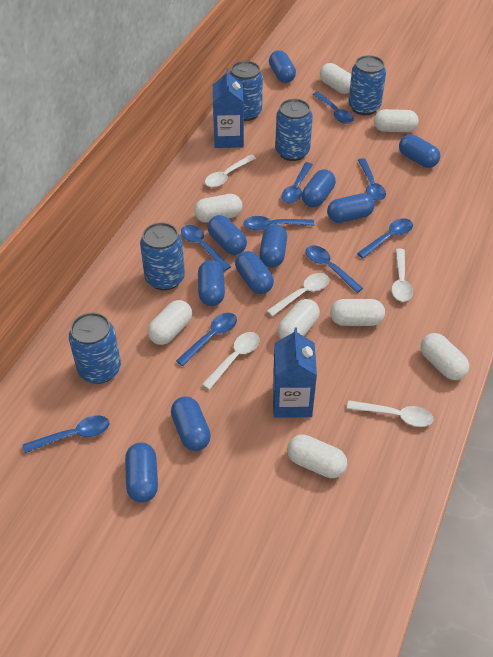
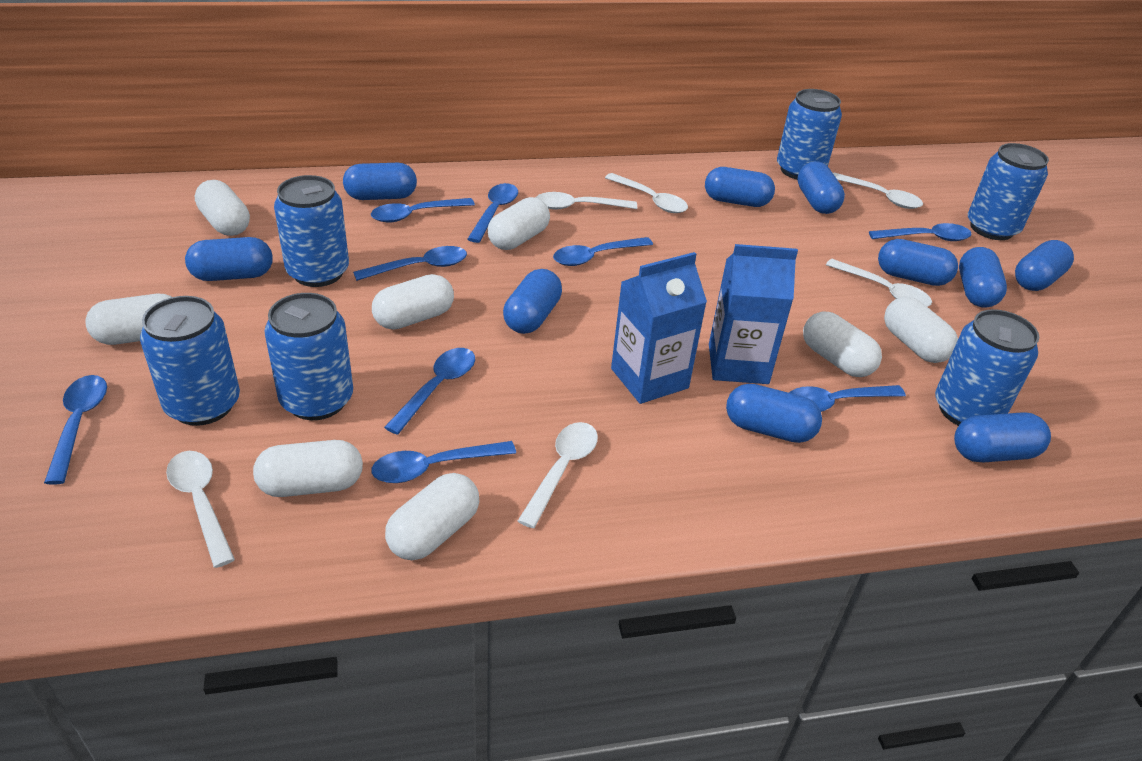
blue can: [69,312,121,384] [140,222,185,290] [229,61,263,121] [275,99,313,161] [348,55,386,115] = 5 -> [140,296,240,426] [264,293,353,420] [274,175,349,287] [777,89,842,180] [935,309,1039,426] [968,143,1049,240] = 6
white spoon: [202,332,260,390] [205,155,256,187] [267,273,329,317] [347,400,433,427] [391,249,413,302] = 5 -> [166,451,235,568] [518,422,598,528] [536,192,637,210] [605,173,688,213] [826,259,932,307] [833,173,923,209] = 6

